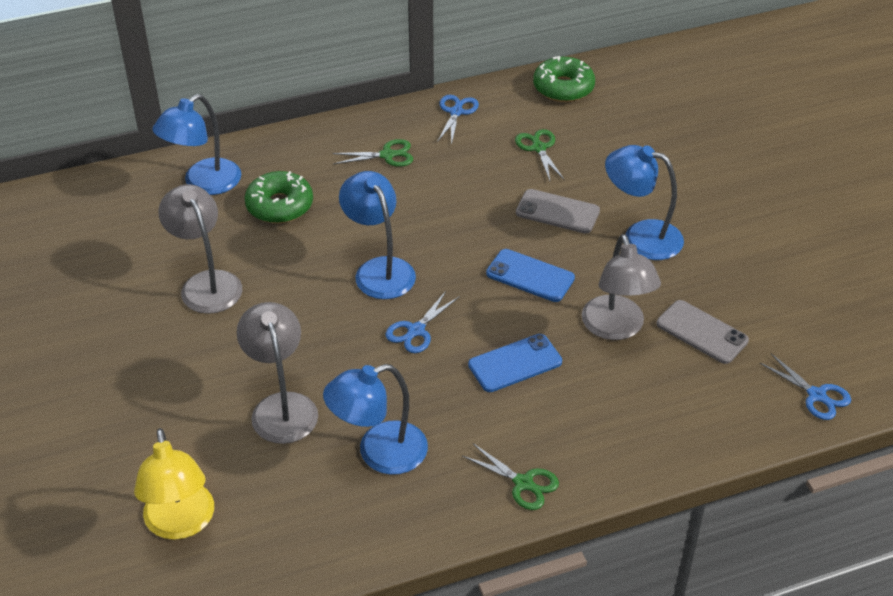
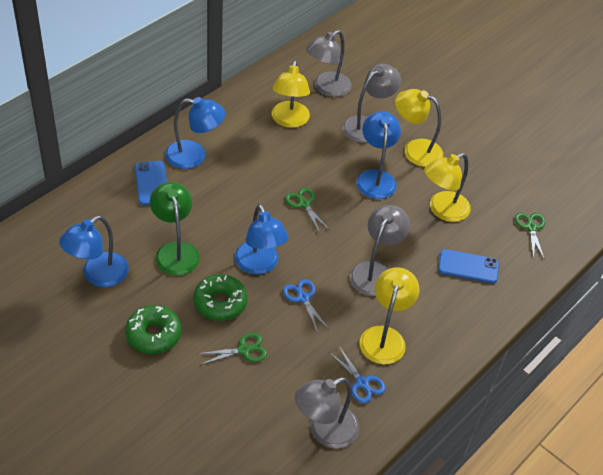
blue scissors: [385,291,460,353] [437,95,479,145] [760,354,851,420] = 3 -> [283,279,329,333] [329,346,386,404] = 2
green lamp: none = 0 -> [150,182,200,276] = 1
grey lamp: [158,184,242,314] [237,302,318,444] [582,234,661,340] = 3 -> [295,377,360,448] [306,30,352,97] [342,64,401,143] [350,205,410,296] = 4
grey phone: [516,189,600,233] [657,300,749,364] = 2 -> none = 0
yellow lamp: [134,428,214,540] = 1 -> [272,60,310,128] [360,267,420,364] [395,89,443,167] [424,153,471,222] = 4

